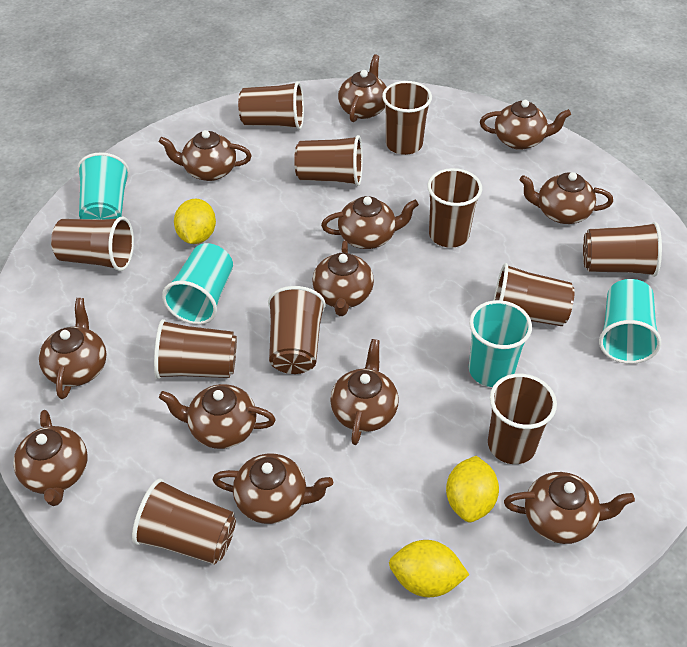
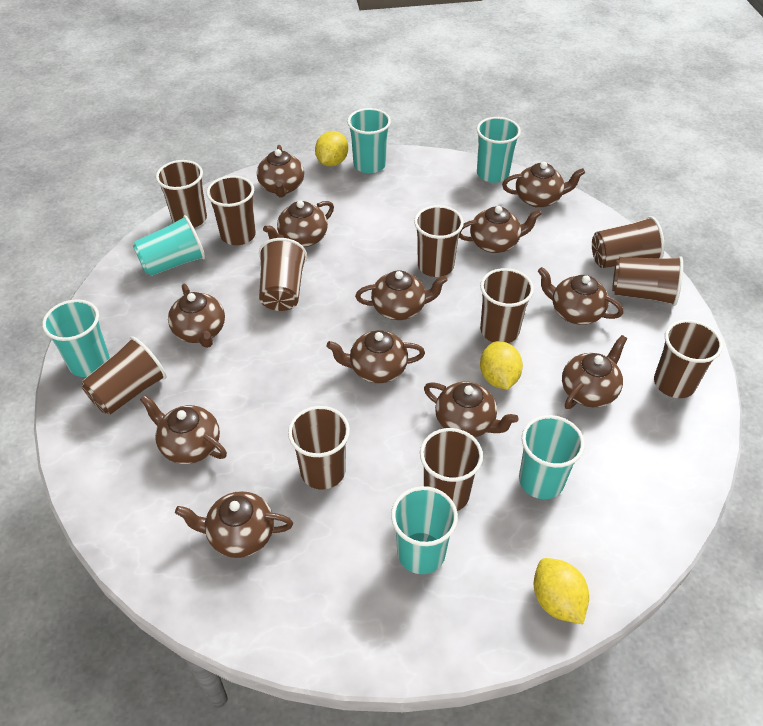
turquoise cup: [77,152,130,220] [162,243,233,325] [469,300,532,387] [599,279,661,364] = 4 -> [42,299,110,377] [133,215,205,276] [347,108,391,173] [391,486,458,574] [477,117,521,183] [519,415,585,499] = 6

